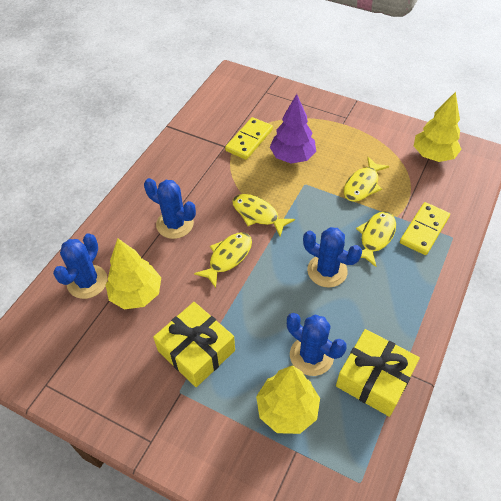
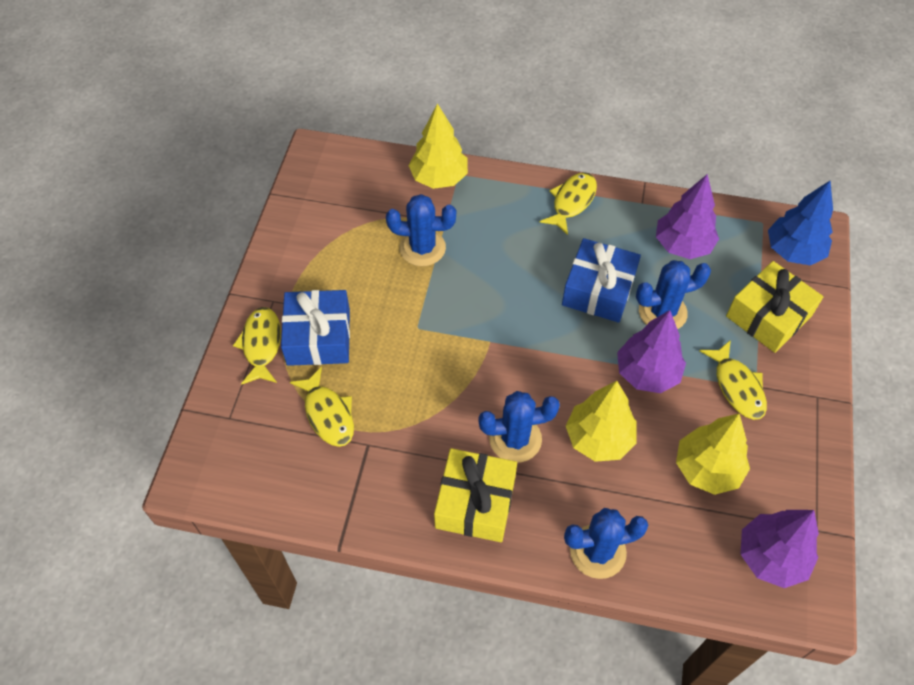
blue gift: none = 0 -> [281,290,350,366] [562,238,641,323] = 2
blue tree: none = 0 -> [768,181,833,265] = 1
purple tree: [270,94,316,163] = 1 -> [617,310,686,393] [656,174,719,259] [740,510,819,588] = 3
yellow domino: [225,117,273,160] [400,202,450,255] = 2 -> none = 0

